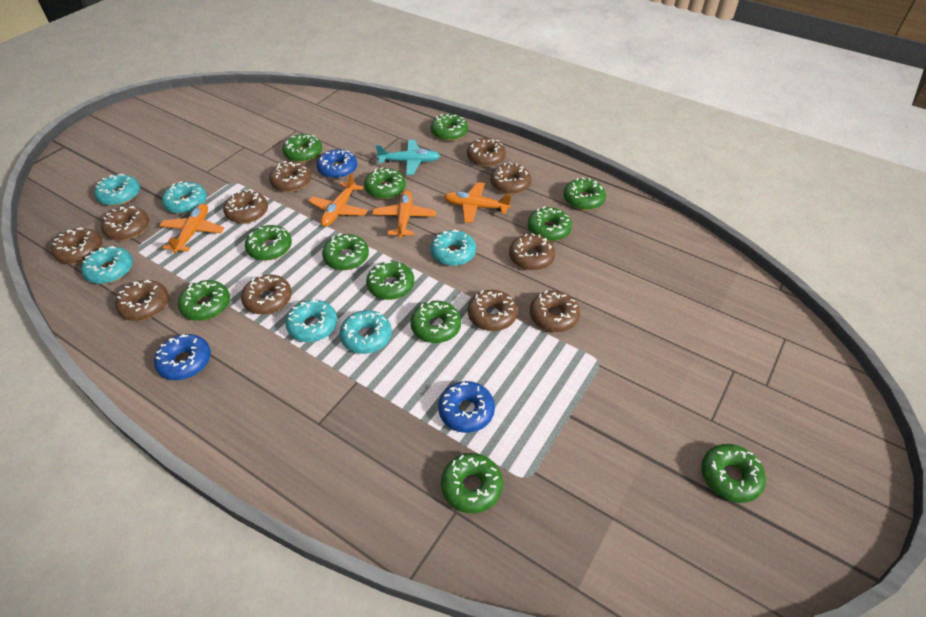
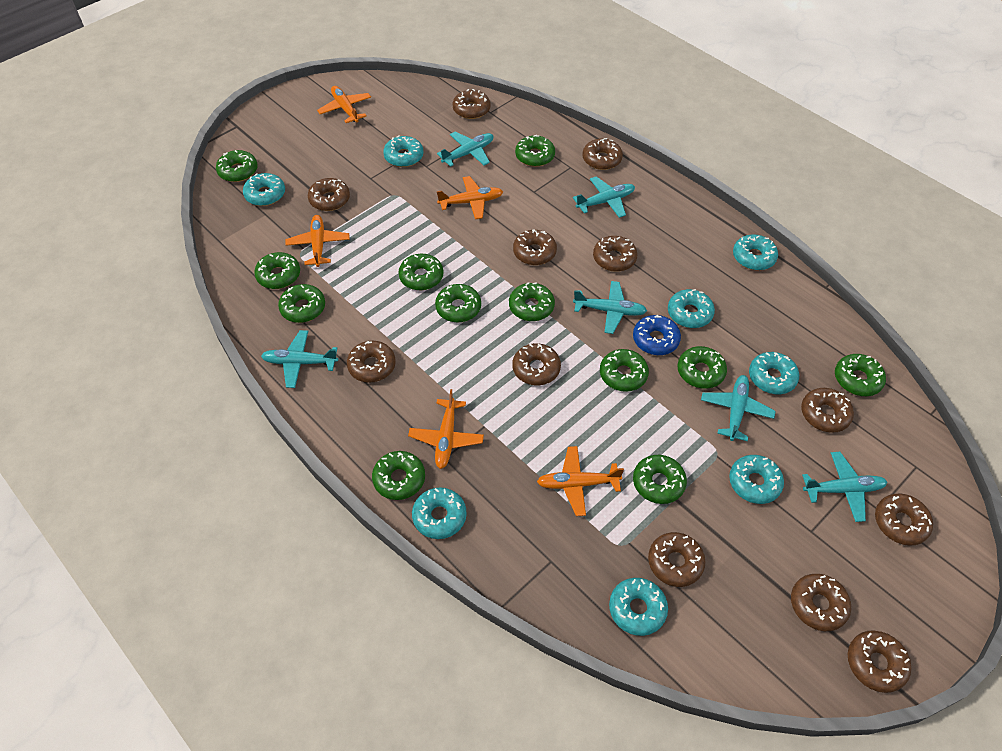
blue donut: [154,334,211,380] [317,149,357,179] [438,381,495,433] = 3 -> [633,315,681,355] = 1
brown donut: [51,227,102,264] [101,206,149,240] [115,280,169,321] [223,190,268,224] [241,274,292,315] [269,161,311,192] [467,138,506,167] [468,290,518,331] [490,163,531,194] [509,233,555,270] [530,291,580,332] = 11 -> [308,178,350,211] [347,341,396,383] [453,89,491,119] [512,343,561,385] [513,230,557,265] [582,138,623,170] [593,236,637,272] [648,532,706,587] [791,574,851,631] [801,388,854,433] [848,630,911,693] [875,493,933,546] = 12
orange plane: [159,204,224,253] [308,172,368,226] [372,190,436,238] [444,182,511,223] = 4 -> [285,215,350,267] [317,86,371,123] [408,389,484,469] [437,176,503,219] [537,446,624,516] = 5
turquoise donut: [81,246,133,284] [94,174,140,206] [162,181,207,214] [285,299,337,342] [340,310,392,354] [430,229,476,266] = 6 -> [243,173,285,206] [383,135,423,167] [412,487,467,539] [609,578,668,636] [668,289,715,328] [729,455,784,504] [733,234,778,270] [749,352,799,394] = 8
turquoise plane: [376,140,440,175] = 1 -> [261,330,338,388] [437,131,493,167] [573,176,635,218] [573,281,647,334] [701,375,776,441] [802,452,887,522] = 6

